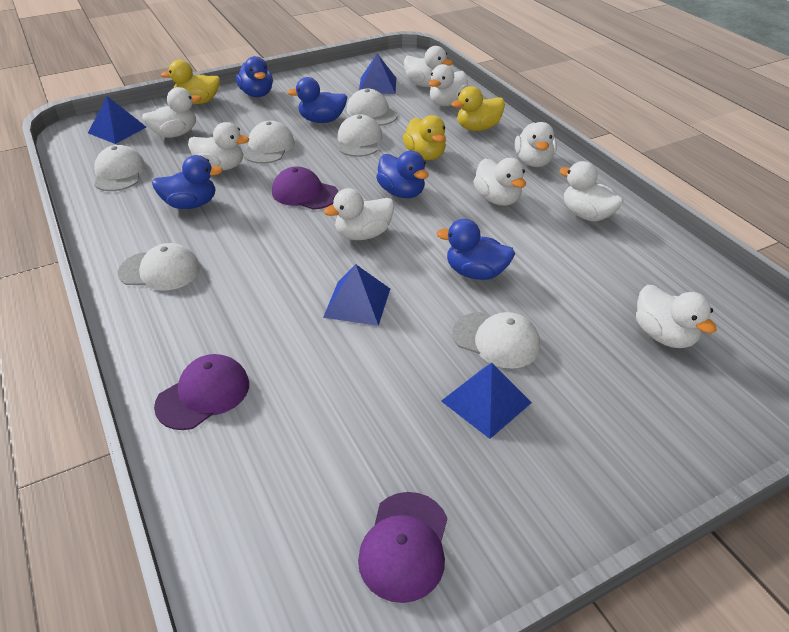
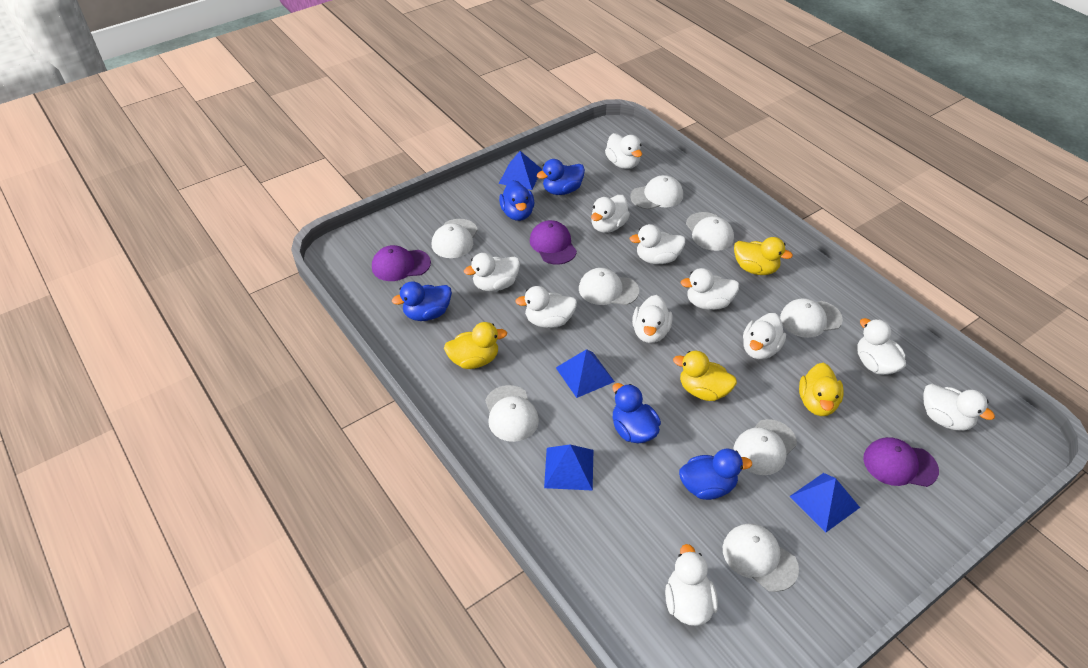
white cap: [94,145,146,191] [118,243,200,291] [243,121,294,164] [337,114,383,157] [346,89,398,126] [452,312,540,369] = 6 -> [432,219,478,258] [485,385,539,442] [579,268,639,305] [630,175,683,210] [686,212,734,251] [723,524,799,592] [734,419,797,475] [780,298,843,338] = 8
white duck: [142,87,201,138] [188,122,249,171] [324,188,394,240] [404,46,453,87] [429,64,468,106] [473,158,526,206] [515,122,557,167] [559,161,624,221] [636,285,717,348] = 9 -> [464,253,520,292] [515,286,577,328] [591,195,630,233] [605,133,642,169] [629,224,685,264] [632,295,673,343] [665,544,718,626] [681,268,739,310] [743,313,786,359] [857,318,906,375] [923,384,995,431] = 11
yellow duck: [161,60,220,104] [403,115,446,160] [451,86,505,131] = 3 -> [444,322,507,369] [673,351,737,401] [734,237,793,275] [799,363,844,416] = 4

